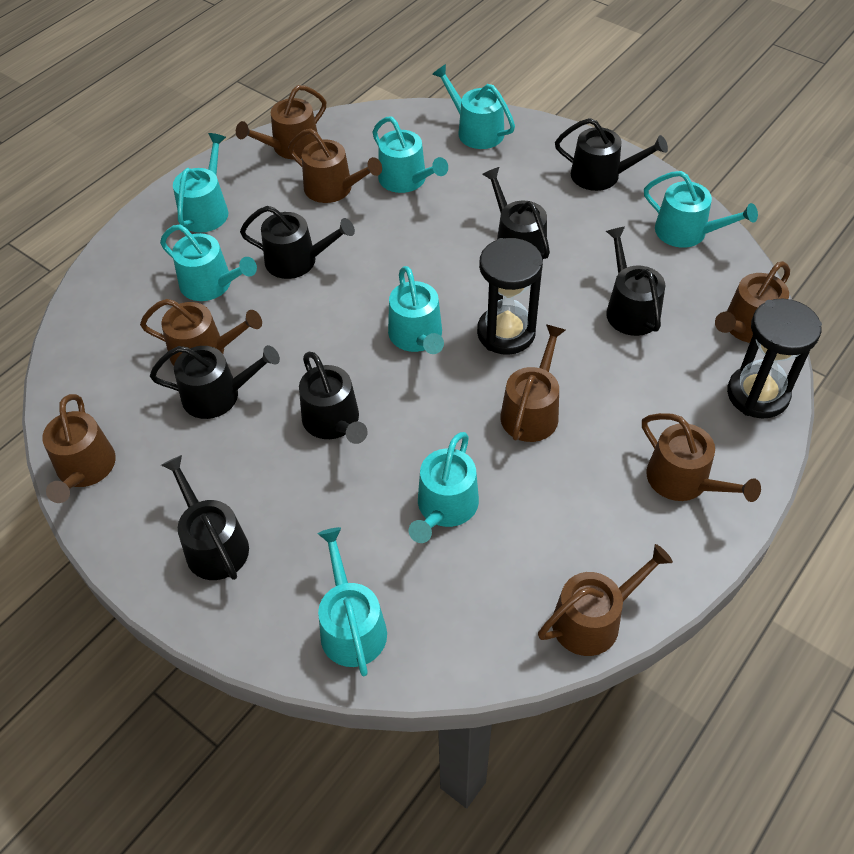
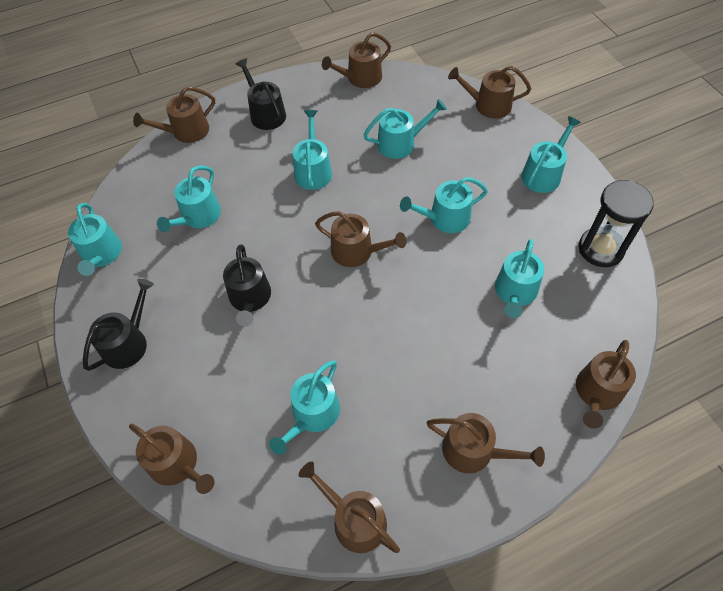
black hourglass: [477,238,543,355] [727,299,822,418] = 2 -> [579,180,654,267] = 1
black watering can: [150,345,280,419] [161,455,249,580] [240,206,355,279] [299,352,368,444] [482,167,550,259] [555,118,668,191] [606,227,665,336] = 7 -> [83,279,154,371] [223,244,271,327] [236,58,286,130] = 3

